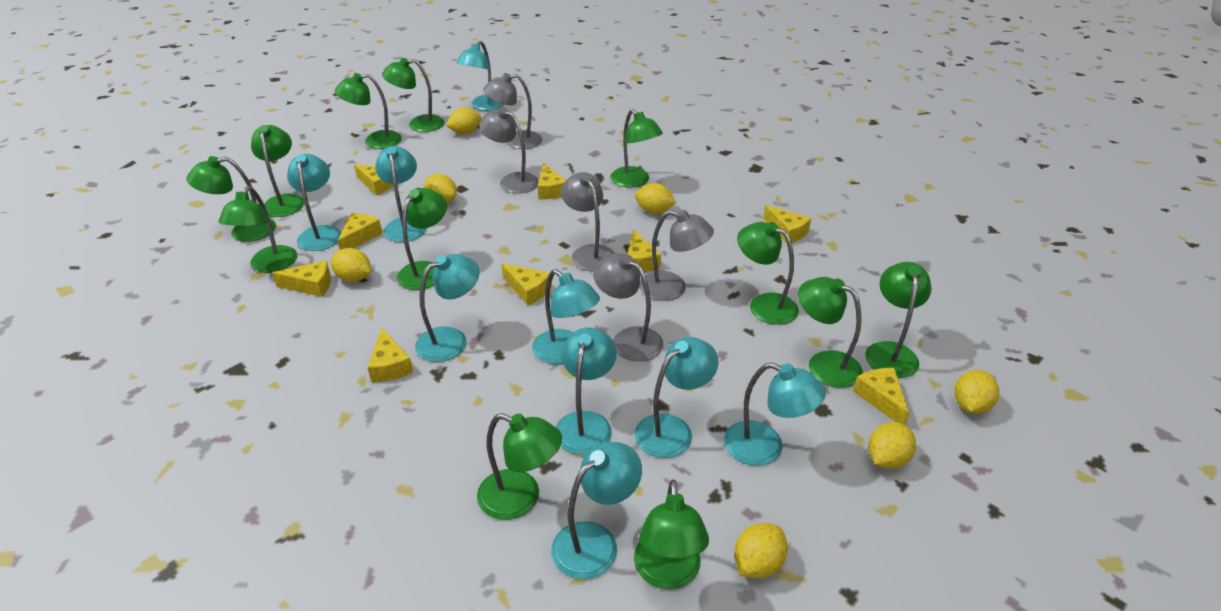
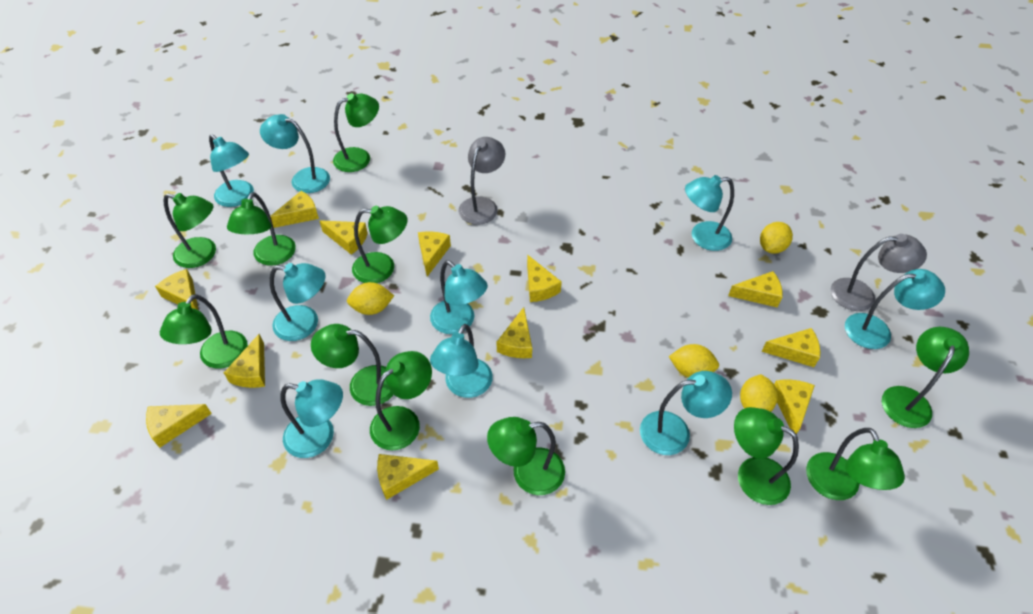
green lamp: [186,156,276,242] [219,186,297,273] [251,125,304,217] [335,73,402,149] [382,58,444,132] [397,188,447,290] [477,413,562,520] [610,109,663,188] [634,480,709,589] [737,222,799,325] [798,277,863,388] [865,262,932,378] = 12 -> [160,294,248,369] [163,193,216,268] [227,192,296,266] [311,324,393,406] [333,93,379,172] [352,206,407,283] [370,351,432,450] [487,417,565,495] [734,407,799,505] [806,428,905,500] [882,327,969,428] = 11
grey lamp: [479,107,539,194] [483,73,542,149] [561,172,615,271] [593,253,663,361] [639,210,714,301] = 5 -> [458,137,505,225] [831,234,927,311] = 2
yellow cheese: [272,261,331,297] [338,213,382,250] [354,164,393,195] [367,327,413,382] [501,264,552,305] [538,163,566,199] [627,229,661,272] [763,205,811,243] [853,368,909,425] = 9 -> [146,404,212,448] [155,269,198,310] [224,334,265,388] [270,191,319,228] [319,220,368,255] [377,454,439,500] [418,232,451,277] [497,307,532,358] [527,255,562,302] [728,271,783,308] [761,328,820,367] [774,380,815,434] = 12
yellow lemon: [331,248,371,282] [424,174,457,203] [446,108,481,134] [635,183,676,214] [734,523,788,578] [868,422,916,469] [954,370,999,414] = 7 -> [347,282,394,315] [669,344,719,378] [740,374,778,412] [760,222,793,254] = 4

